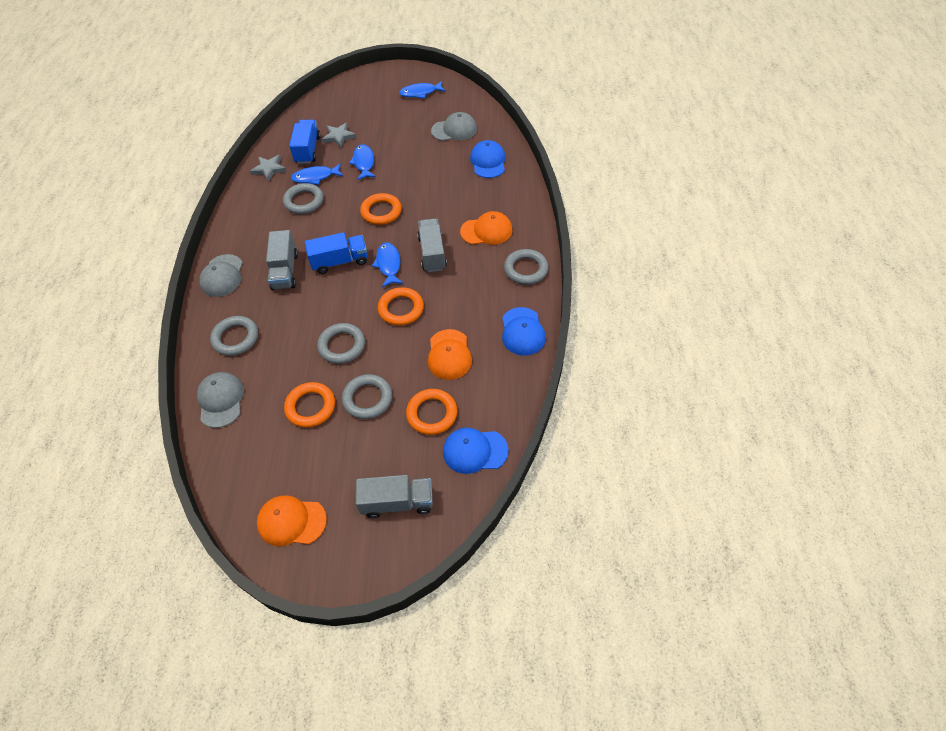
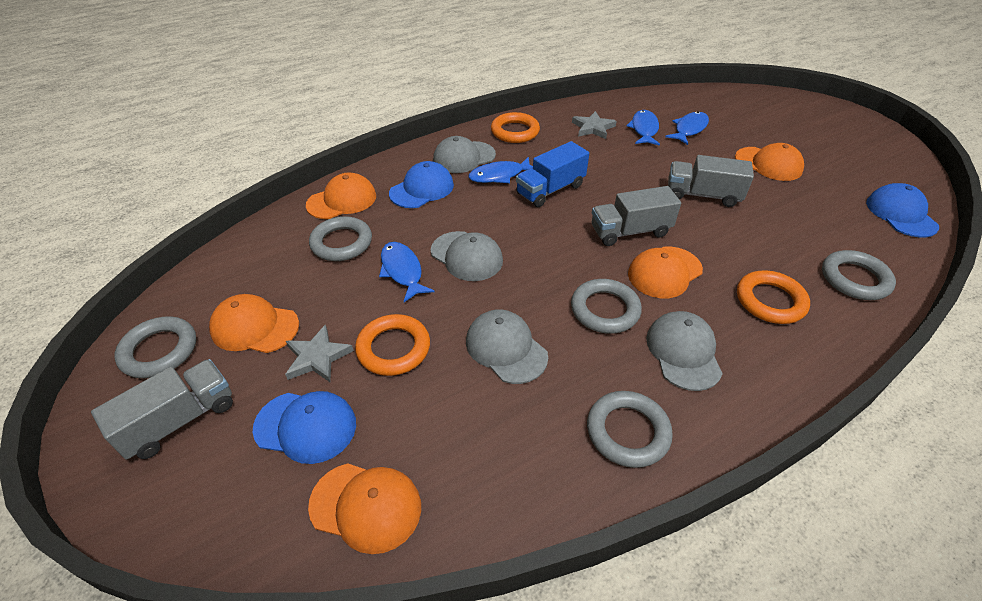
blue truck: [289,120,321,164] [305,232,368,274] = 2 -> [516,141,589,207] = 1
grey cap: [197,372,244,428] [199,254,243,297] [431,112,477,141] = 3 -> [431,231,503,281] [433,136,496,173] [466,309,548,384] [646,311,723,391] = 4
orange cap: [257,495,327,546] [428,329,472,380] [460,211,512,245] = 3 -> [209,294,299,353] [306,173,376,219] [308,463,421,554] [628,246,703,298] [735,143,804,181] = 5
orange ring: [284,382,335,428] [360,193,401,225] [378,287,424,326] [406,389,457,435] = 4 -> [355,314,430,376] [491,112,540,143] [737,270,810,324] = 3

